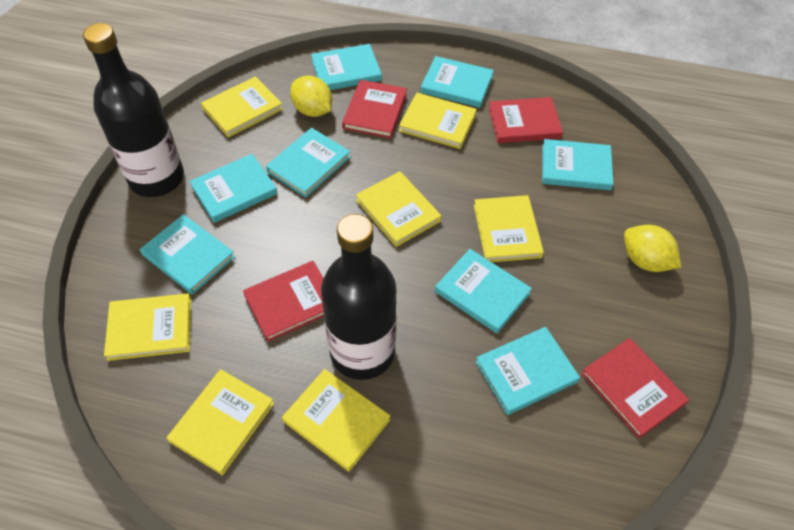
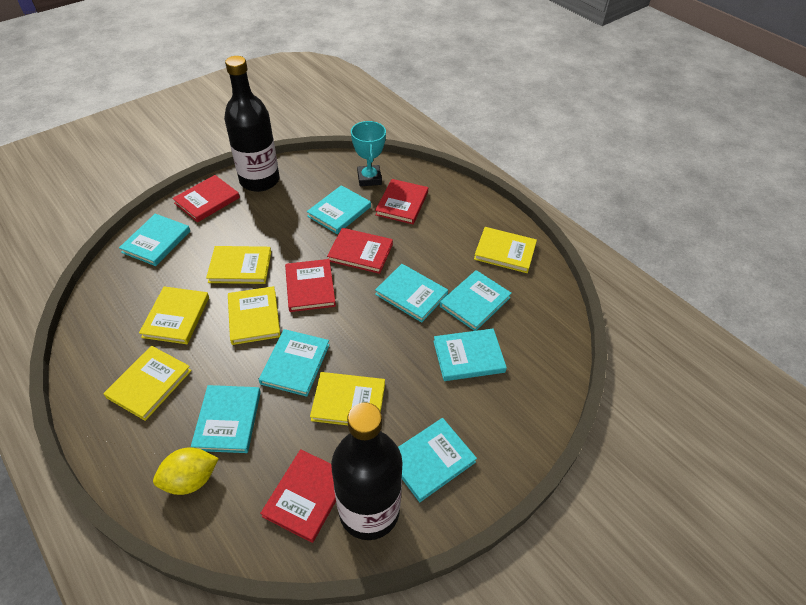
red book: [243,261,324,342] [342,80,407,138] [488,97,563,143] [581,338,689,439] = 4 -> [172,175,240,222] [260,449,336,543] [285,259,336,312] [327,228,393,274] [375,179,428,224] = 5
turquoise trophy: none = 0 -> [351,121,386,186] = 1
yellow book: [104,293,191,361] [167,369,274,475] [201,76,283,138] [282,369,390,472] [356,171,441,247] [399,93,477,149] [474,195,544,262] = 7 -> [103,346,192,421] [139,286,209,344] [206,246,271,284] [228,286,280,345] [310,372,385,425] [474,227,537,273] = 6
yellow lemon: [290,76,332,117] [624,225,682,272] = 2 -> [153,447,219,495] = 1

